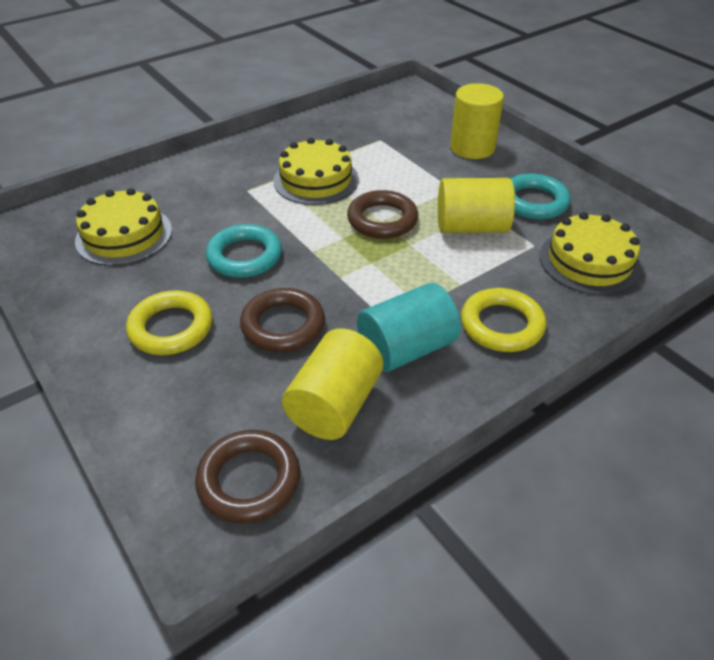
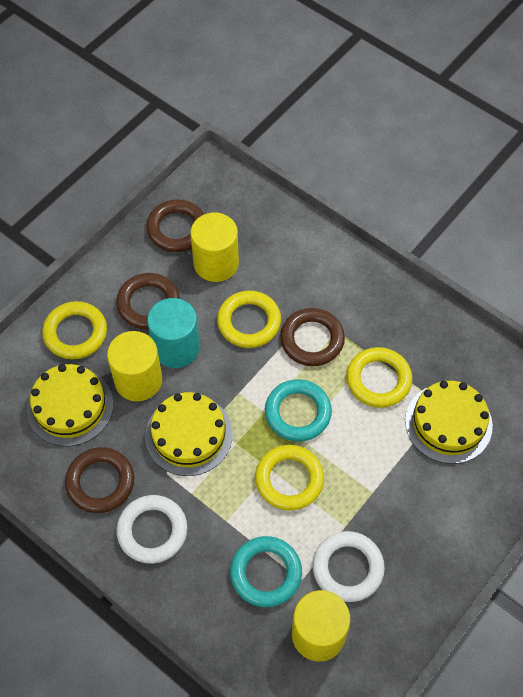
brown ring: [195,430,300,524] [240,288,325,352] [347,190,418,239] = 3 -> [65,447,134,513] [116,273,180,329] [146,199,204,252] [280,308,345,366] = 4
white ring: none = 0 -> [116,495,187,564] [312,531,385,602] = 2
yellow ring: [126,290,213,355] [461,288,546,352] = 2 -> [42,301,107,359] [217,290,281,348] [255,445,324,511] [346,347,412,408] = 4

